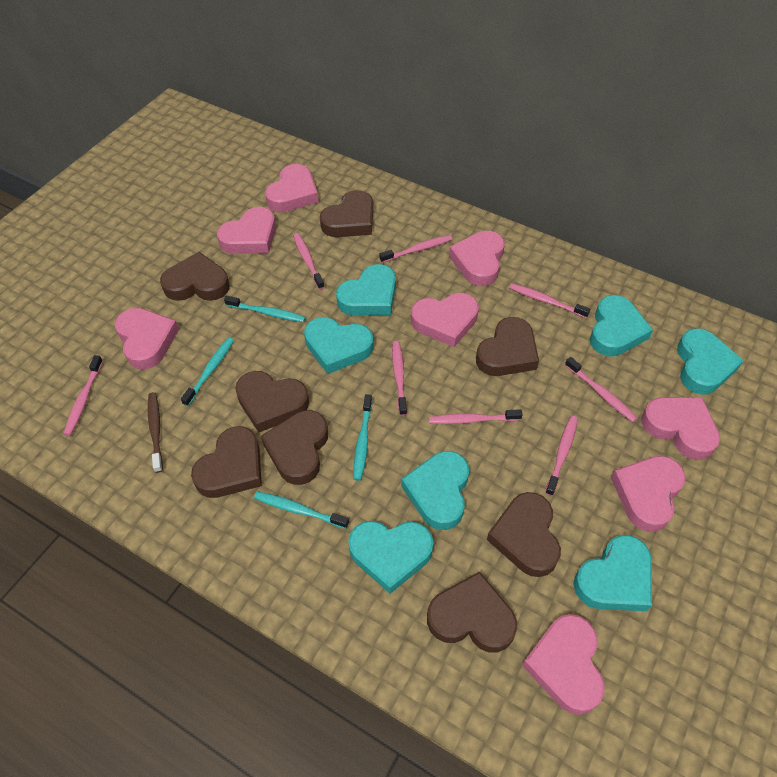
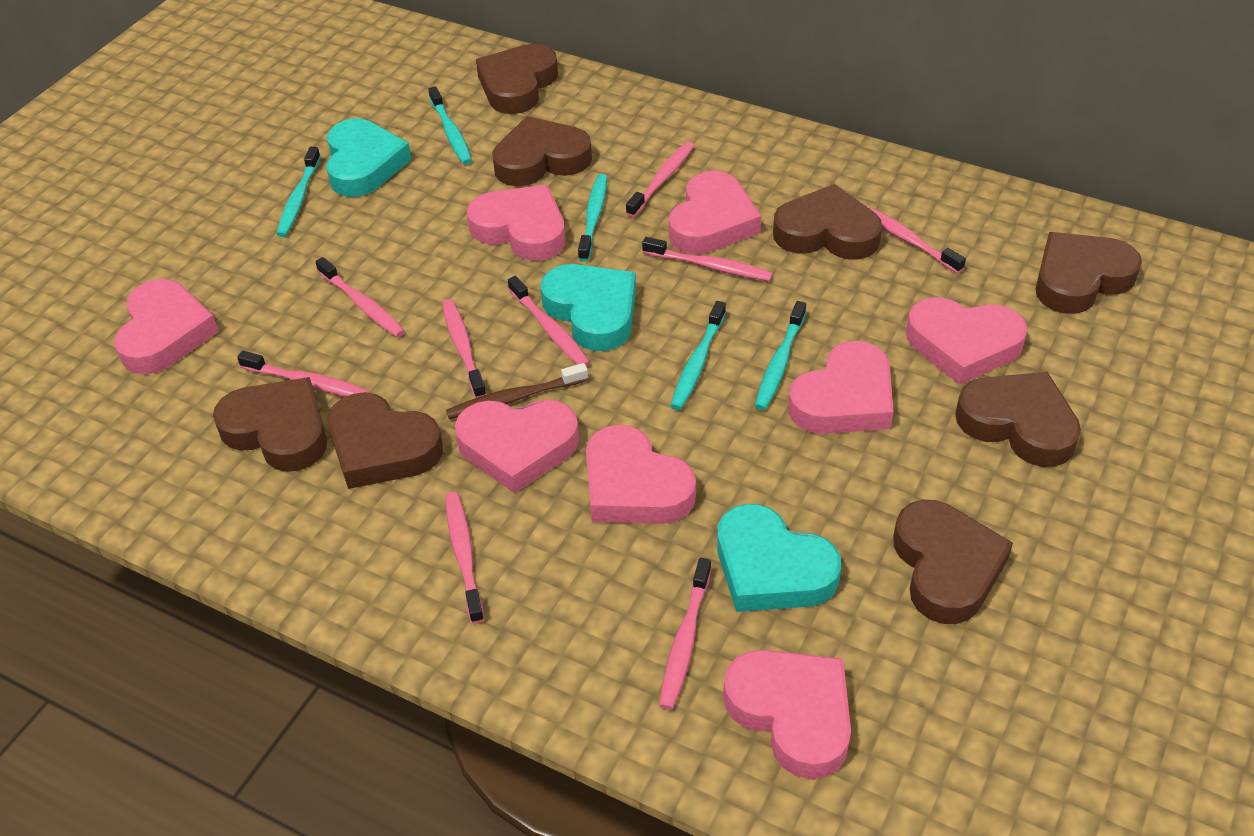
pink toothbrush: [64,355,103,436] [293,233,324,290] [379,235,452,263] [392,341,407,416] [429,409,523,424] [509,284,590,318] [545,416,578,496] [565,357,638,422] = 8 -> [237,351,371,397] [315,257,405,337] [442,299,487,398] [446,492,484,624] [508,276,590,367] [626,141,694,217] [642,237,773,281] [659,558,711,710] [865,205,966,273] = 9
turquoise heart: [304,317,374,374] [336,264,396,315] [348,521,434,594] [401,451,469,530] [573,535,652,611] [590,295,653,357] [677,329,744,395] = 7 -> [326,118,412,197] [541,264,636,351] [717,504,841,612] = 3
turquoise toothbrush: [181,337,234,406] [224,296,306,322] [254,491,349,529] [353,394,372,481] = 4 -> [276,147,321,237] [428,86,472,164] [578,174,607,262] [670,301,726,410] [755,301,806,410] = 5

